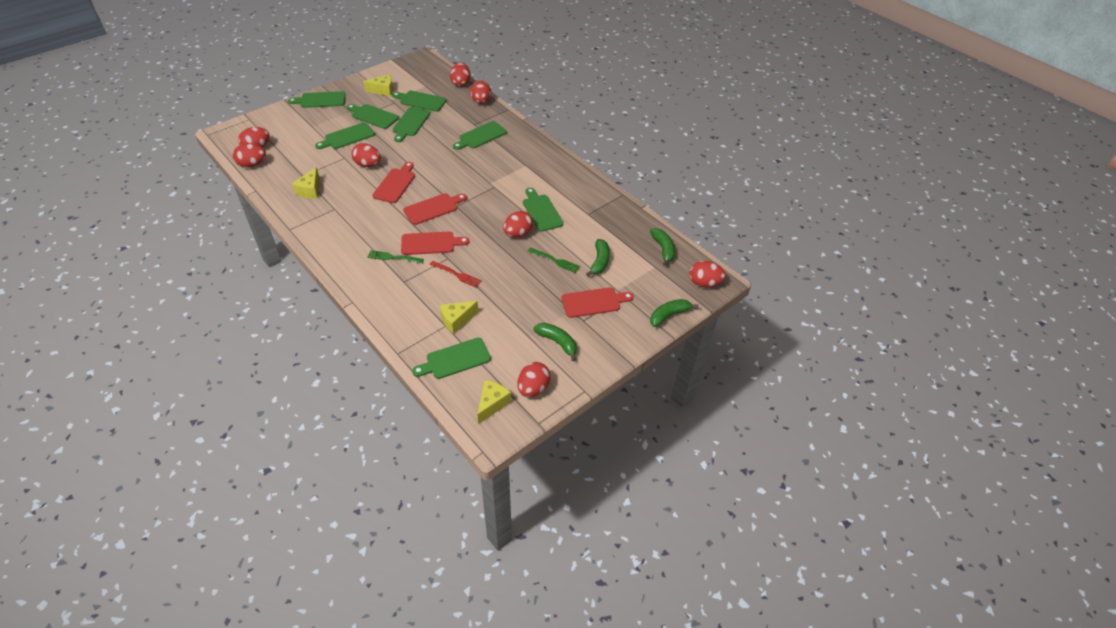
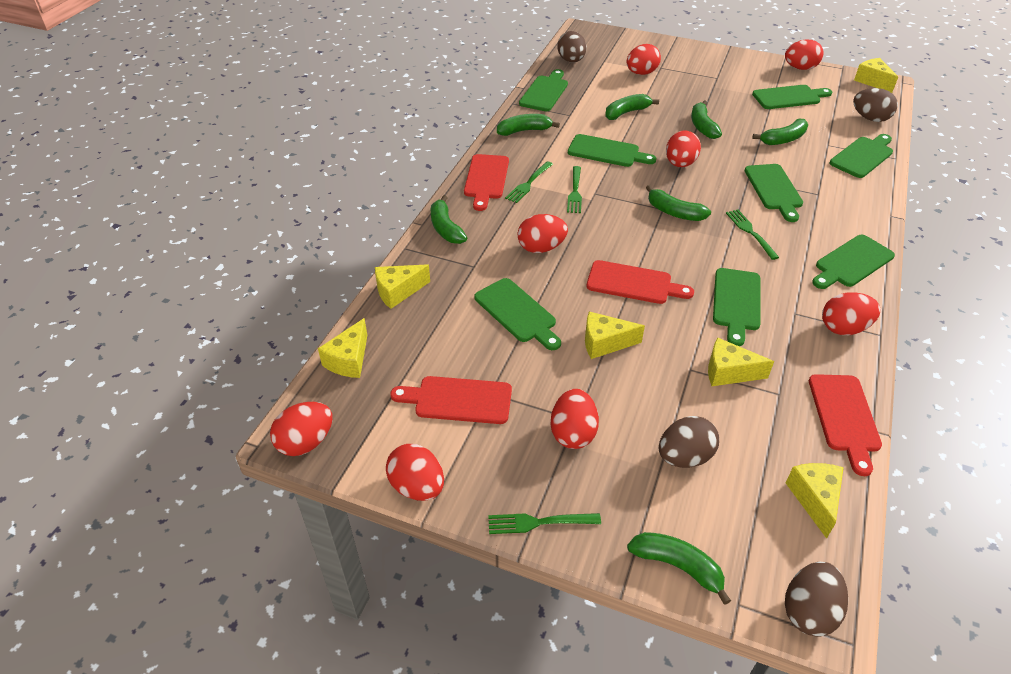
brown egg: none = 0 -> [557,31,587,62] [659,416,719,468] [785,562,848,637] [853,88,898,122] = 4
green banana: [533,323,577,361] [586,239,610,276] [650,228,675,266] [650,299,698,327] = 4 -> [431,195,467,244] [497,114,560,136] [605,94,659,120] [627,532,731,605] [646,185,711,221] [691,100,722,139] [752,119,808,145] = 7
green fork: [367,250,424,263] [528,248,580,273] = 2 -> [488,513,601,534] [505,161,553,203] [567,166,582,213] [726,209,779,260] = 4
red fork: [430,261,482,288] = 1 -> none = 0
yellow cheese: [292,167,320,198] [363,75,393,96] [440,301,478,334] [477,380,511,424] = 4 -> [318,318,367,378] [375,264,430,309] [585,311,645,359] [708,337,774,386] [786,463,844,539] [854,58,898,93] = 6

